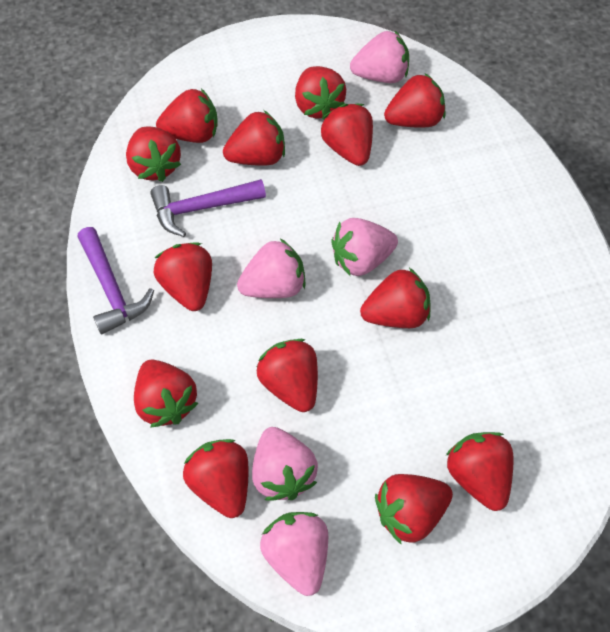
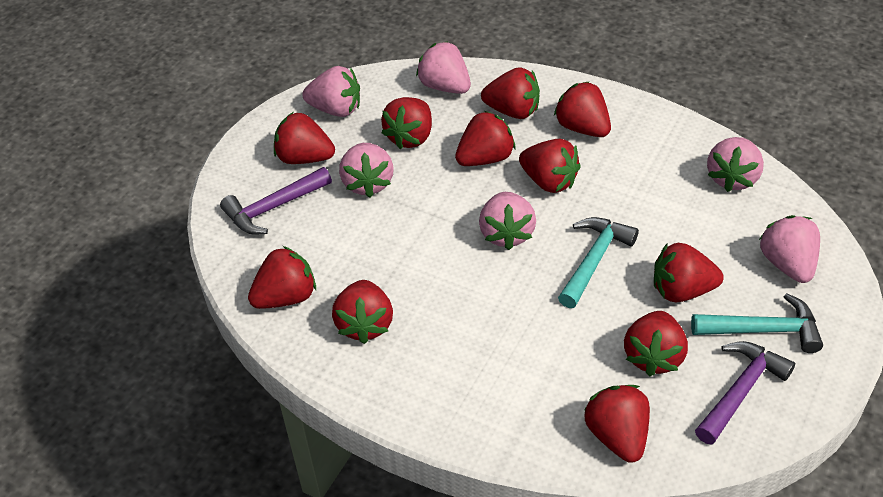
pink strawberry: [237,238,306,298] [252,427,318,501] [260,512,328,596] [331,218,398,276] [350,31,409,83] = 5 -> [302,66,360,117] [339,143,394,198] [416,41,471,94] [479,192,536,250] [707,137,764,192] [759,215,820,283] = 6
red strawberry: [126,126,181,182] [134,360,199,428] [154,243,212,311] [156,89,218,143] [183,439,248,518] [223,110,285,166] [257,339,318,412] [295,66,346,120] [320,104,373,166] [360,268,431,328] [375,474,453,545] [384,74,445,128] [446,432,513,511] = 13 -> [248,246,316,309] [274,112,335,164] [332,280,393,344] [381,97,432,149] [455,111,515,166] [481,67,540,119] [519,139,581,193] [554,81,611,137] [585,385,650,463] [624,311,688,376] [654,243,724,302] = 11
turquoise hammer: none = 0 -> [558,217,639,308] [691,293,823,353] = 2

